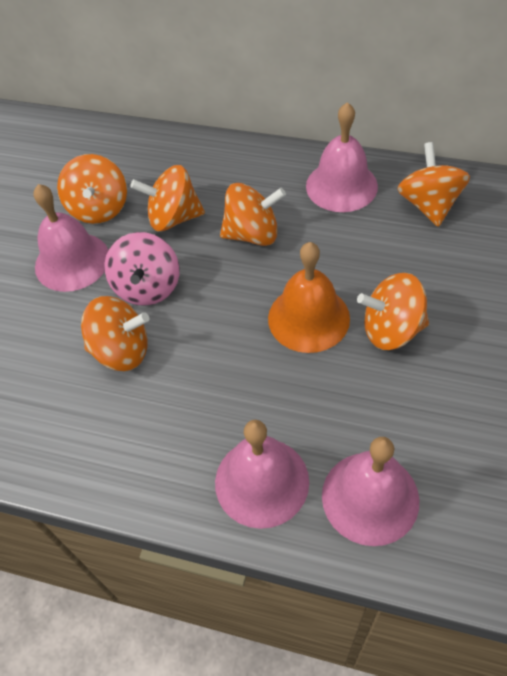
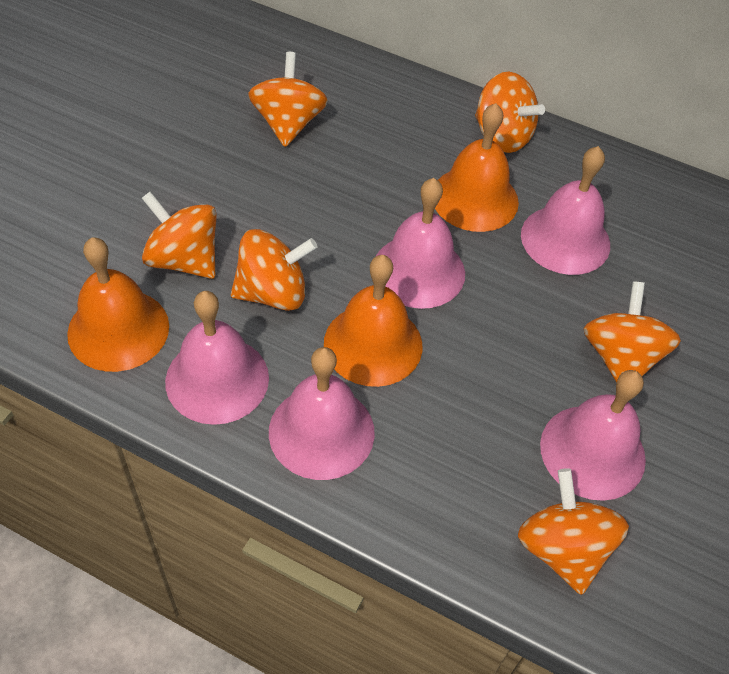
orange bell: [268,242,350,353] = 1 -> [67,237,169,372] [324,255,422,387] [435,103,519,232] = 3
pink bell: [33,184,109,292] [215,420,309,529] [306,102,378,212] [322,437,419,546] = 4 -> [165,291,269,425] [269,347,375,480] [376,178,465,309] [521,146,610,275] [540,370,646,501] = 5
pink spinning top: [104,232,179,306] = 1 -> none = 0

